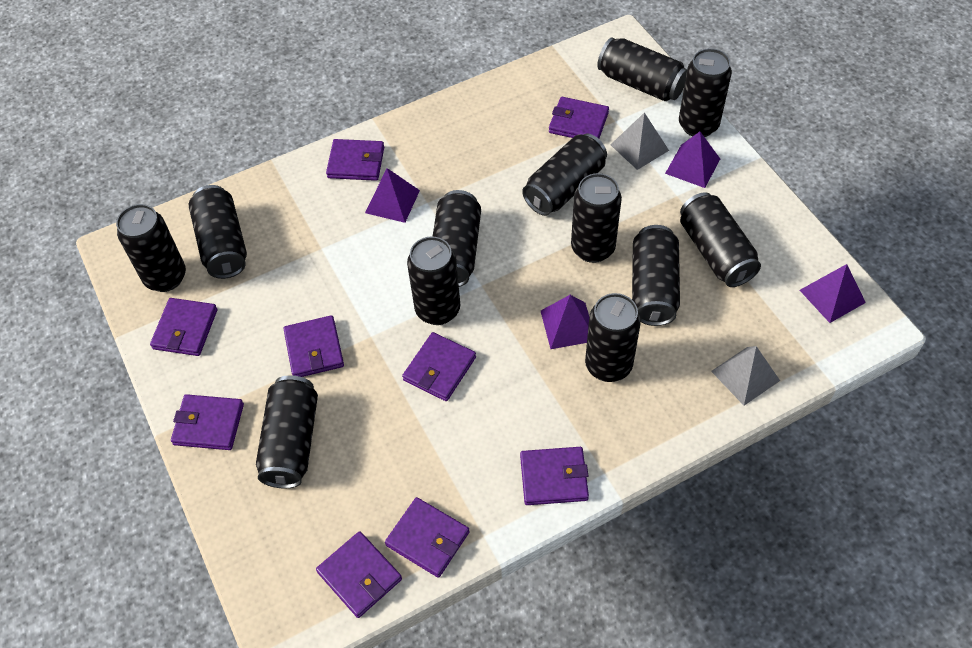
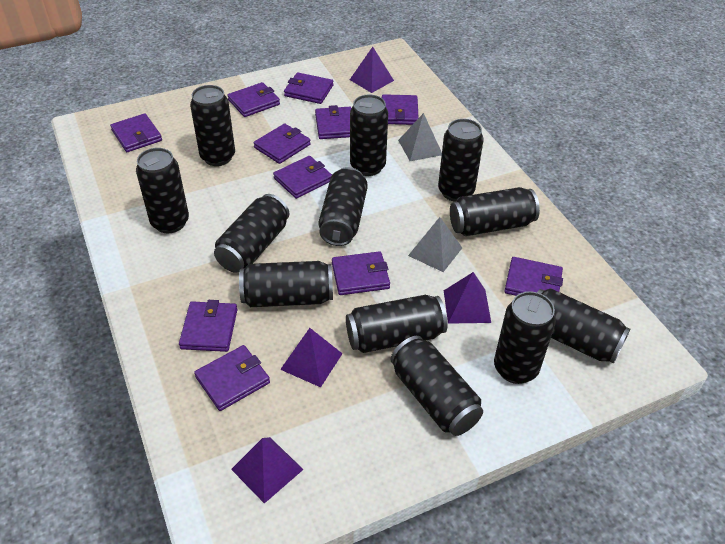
purple wallet: [150,298,217,356] [171,394,244,450] [283,315,344,377] [316,531,402,618] [326,139,384,181] [385,497,469,578] [402,332,476,401] [520,447,589,505] [549,97,609,139] = 9 -> [110,113,162,152] [179,300,237,352] [194,345,270,411] [227,82,280,117] [253,124,311,164] [273,156,332,199] [284,72,333,104] [315,105,352,139] [332,251,390,295] [382,94,419,125] [504,257,563,296] = 11

